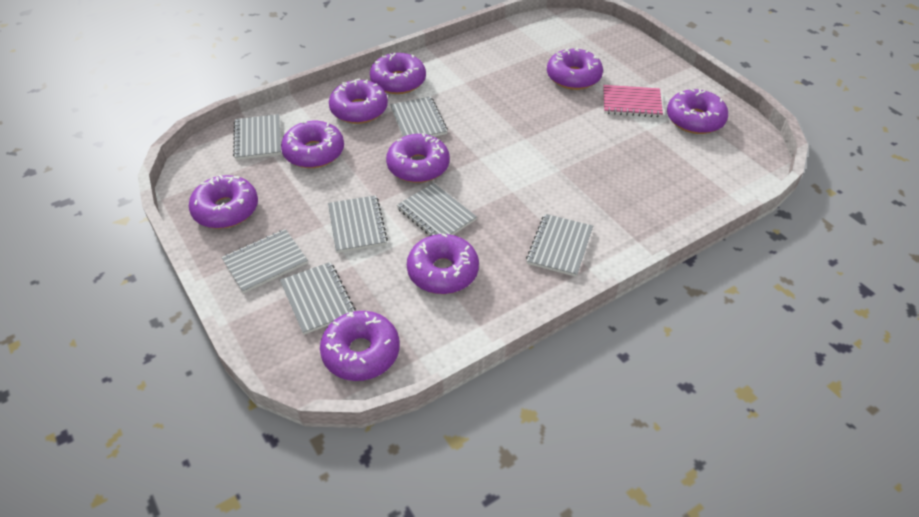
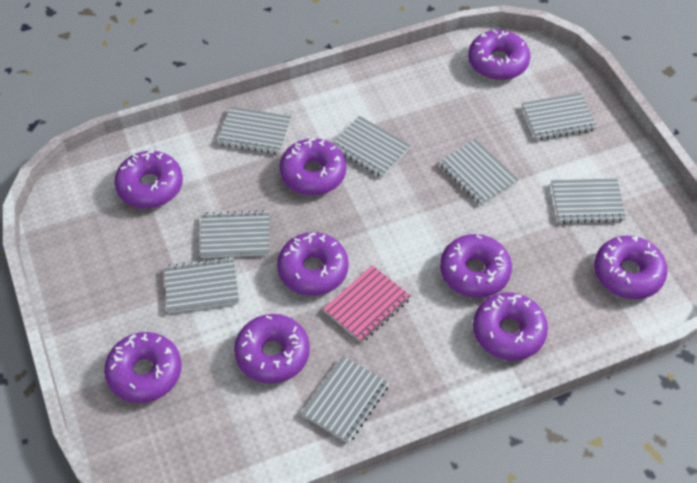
grey notebook: [221,229,308,293] [233,114,281,160] [280,262,356,335] [328,195,388,253] [390,96,448,137] [397,183,477,236] [526,214,593,277] = 7 -> [164,257,239,313] [200,210,269,258] [218,106,291,154] [301,356,389,443] [333,116,411,178] [439,139,519,205] [522,93,597,140] [551,178,626,223] = 8

